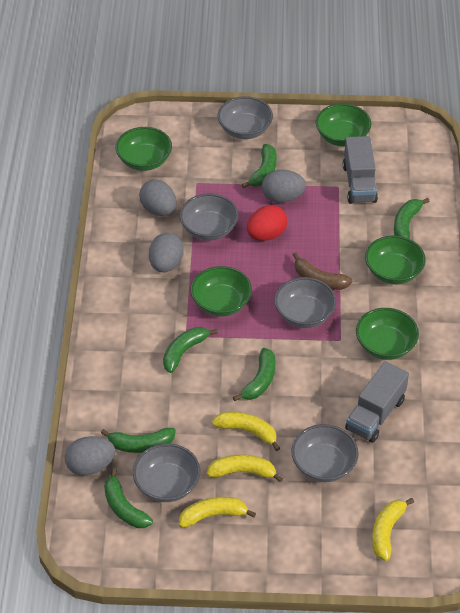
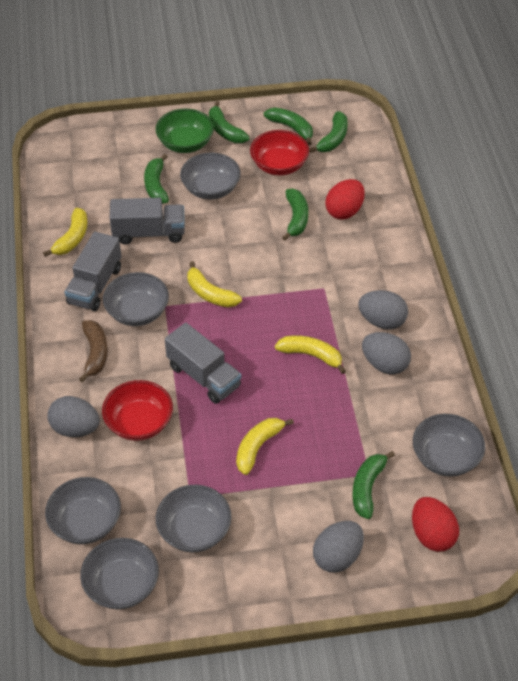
green bowl: [116,127,172,171] [191,266,252,317] [316,103,371,147] [356,308,419,360] [365,235,426,284] = 5 -> [155,109,214,153] = 1
grey bowl: [133,443,200,502] [180,194,238,241] [218,96,273,139] [274,277,336,328] [291,424,359,482] = 5 -> [45,477,121,544] [80,538,159,609] [103,272,169,326] [156,485,231,552] [180,153,241,200] [413,414,485,477] = 6
grey truck: [343,136,378,204] [345,361,409,443] = 2 -> [65,231,122,311] [110,198,185,244] [165,323,241,404] = 3
red bowl: none = 0 -> [102,380,173,441] [250,130,309,176] = 2
red egg: [247,205,287,241] = 1 -> [325,179,365,220] [412,497,459,552] = 2

